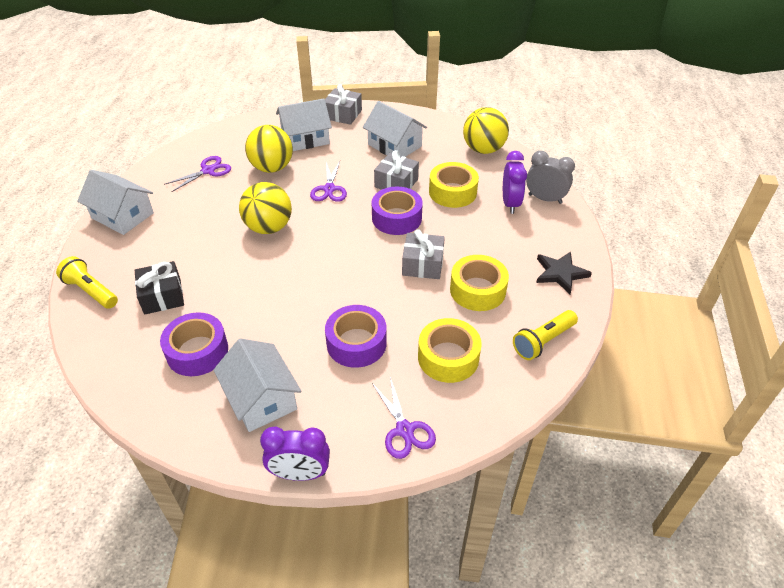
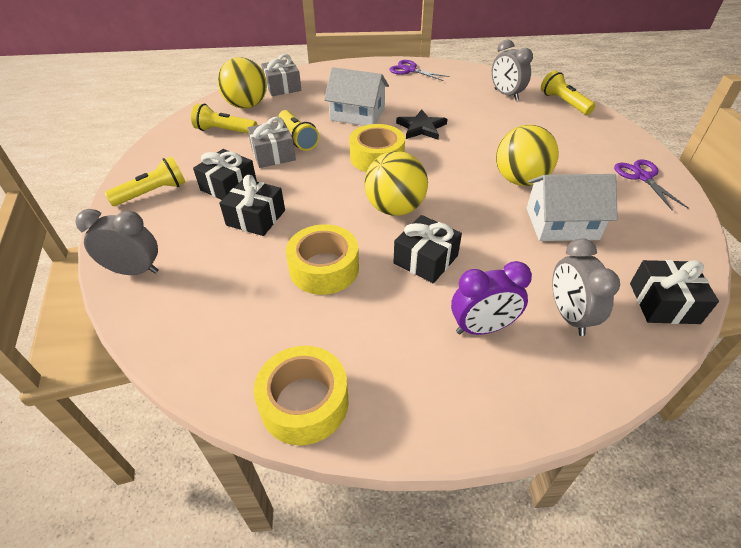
black gift: [135,261,184,315] = 1 -> [193,149,257,200] [219,175,285,236] [393,215,462,283] [630,260,719,324] = 4
grey clock: [526,151,575,204] = 1 -> [75,209,159,275] [492,40,533,100] [552,238,620,336] = 3
grey gift: [325,84,362,125] [374,150,419,190] [402,229,445,279] = 3 -> [247,117,296,168] [261,54,301,96] = 2
purple clock: [260,426,330,481] [503,151,527,214] = 2 -> [451,261,532,335] = 1
purple scissors: [164,156,231,192] [310,161,347,202] [372,377,436,459] = 3 -> [389,60,450,81] [614,159,688,210] = 2
purple tape: [160,312,228,376] [325,305,387,368] [372,187,423,235] = 3 -> none = 0
white house: [77,170,154,235] [214,338,302,432] [276,99,332,151] [363,101,427,157] = 4 -> [324,67,389,126] [527,174,618,241] = 2
yellow flashlight: [56,256,118,309] [513,310,578,360] = 2 -> [105,156,186,206] [191,103,257,134] [278,110,319,151] [541,70,596,115] = 4

